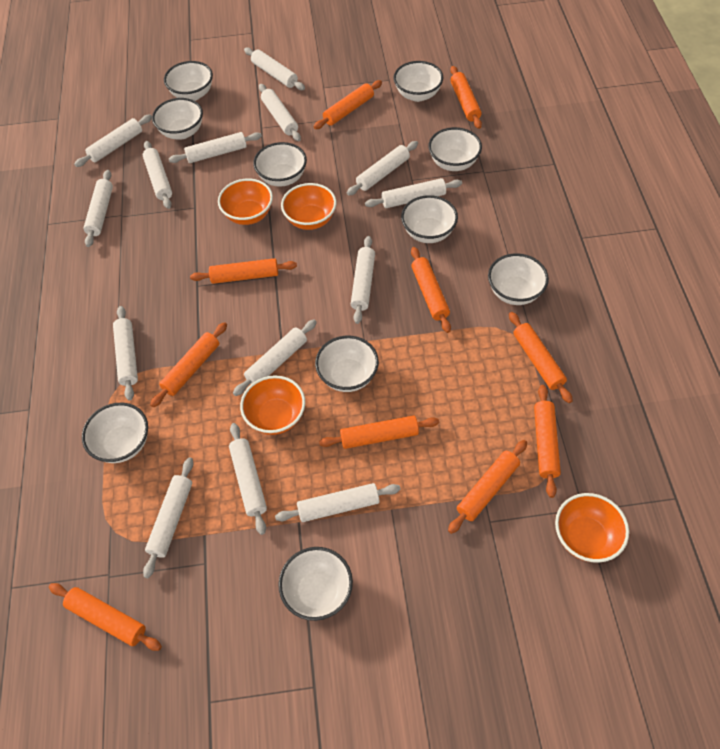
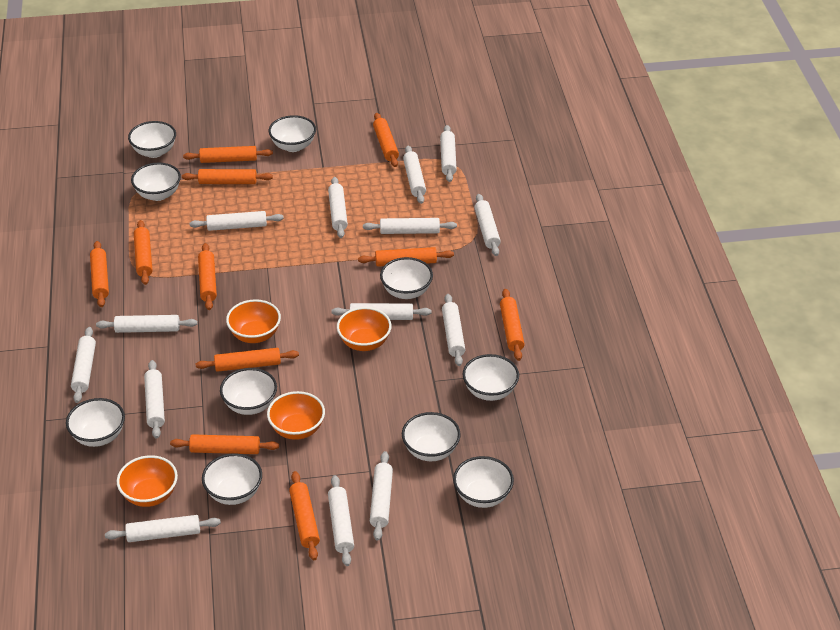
orange rolling pin: [49,583,162,651] [150,322,227,407] [190,258,297,284] [314,80,382,129] [319,415,439,449] [411,247,451,333] [448,440,527,534] [450,66,482,129] [509,312,573,403] [534,385,561,498] = 10 -> [90,241,109,307] [134,220,152,285] [170,434,279,454] [182,169,273,184] [183,146,273,163] [196,348,299,372] [198,243,217,310] [289,471,320,560] [358,247,454,267] [373,113,399,167] [500,289,525,361] = 11

